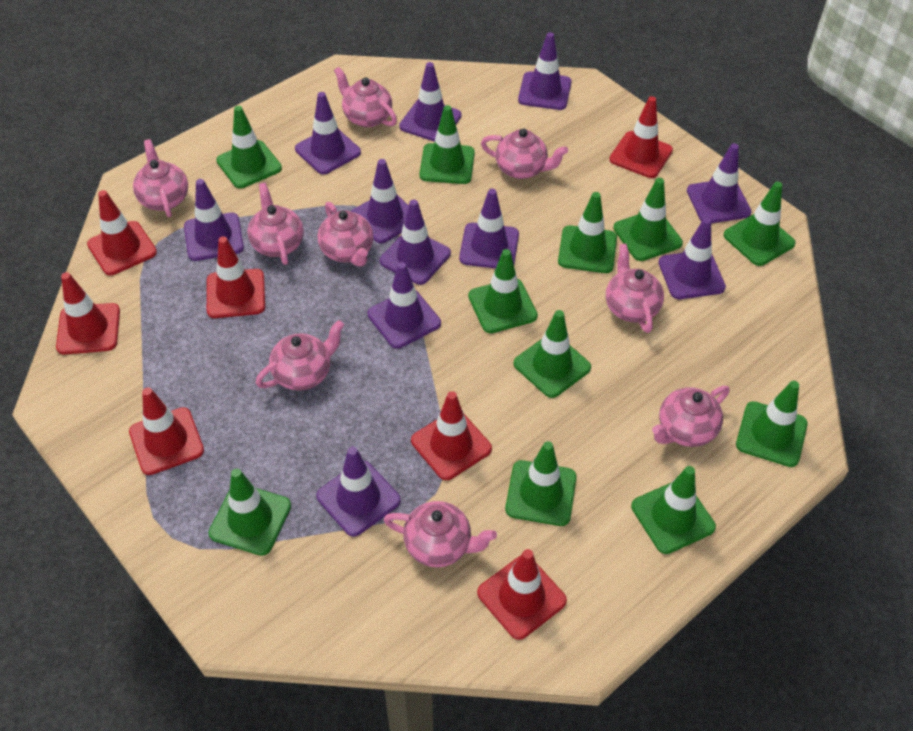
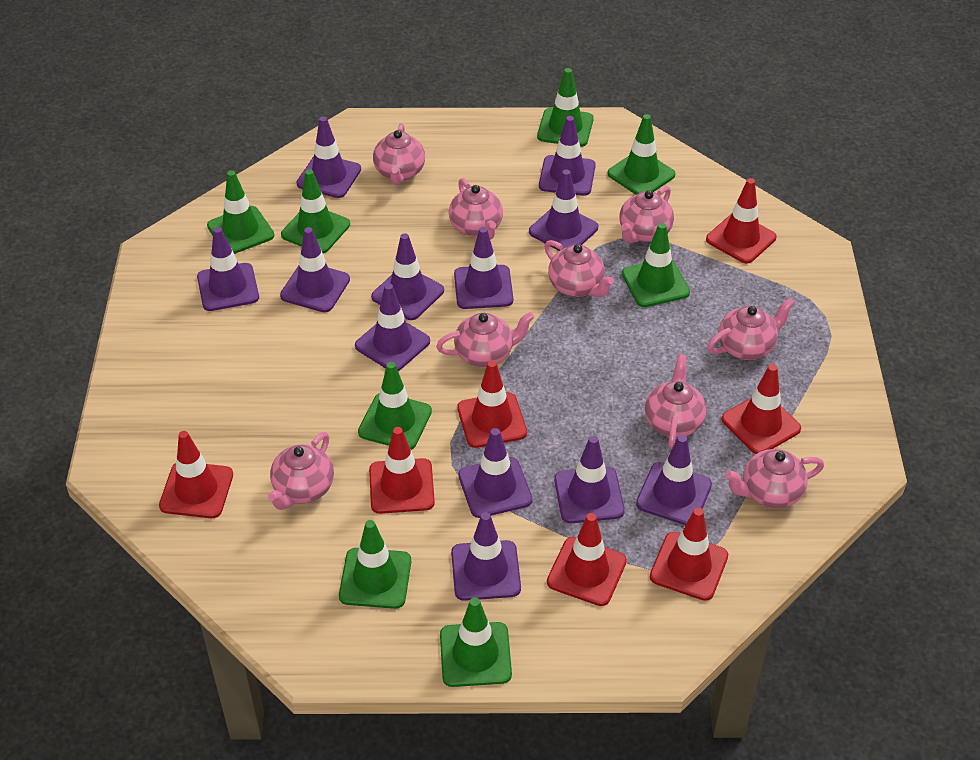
green traffic cone: [209,468,291,556] [216,106,282,188] [420,105,475,184] [468,249,538,333] [505,441,576,526] [514,310,591,398] [558,192,617,273] [613,178,683,261] [631,466,716,554] [724,182,796,266] [736,381,808,467] = 11 -> [207,170,274,254] [281,169,350,253] [339,520,411,609] [358,362,432,450] [440,597,512,687] [537,68,594,147] [607,114,676,195] [622,223,690,307] = 8
purple traffic cone: [184,179,244,261] [295,92,361,174] [316,447,401,537] [351,159,409,243] [367,262,441,349] [380,200,451,285] [399,62,461,142] [459,189,519,268] [518,32,572,110] [659,218,726,299] [687,143,752,223] = 11 -> [197,227,259,311] [280,227,350,312] [296,116,361,198] [355,283,430,371] [371,233,444,320] [451,512,521,601] [454,227,513,309] [458,428,532,518] [529,169,598,251] [539,116,596,196] [554,436,625,523] [636,435,712,525] = 12

